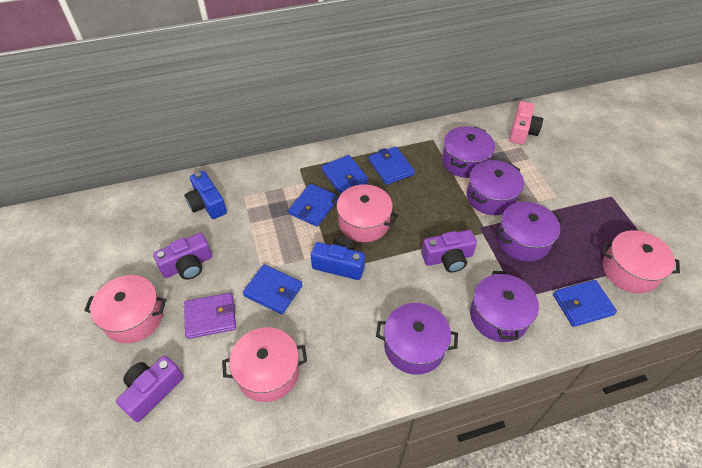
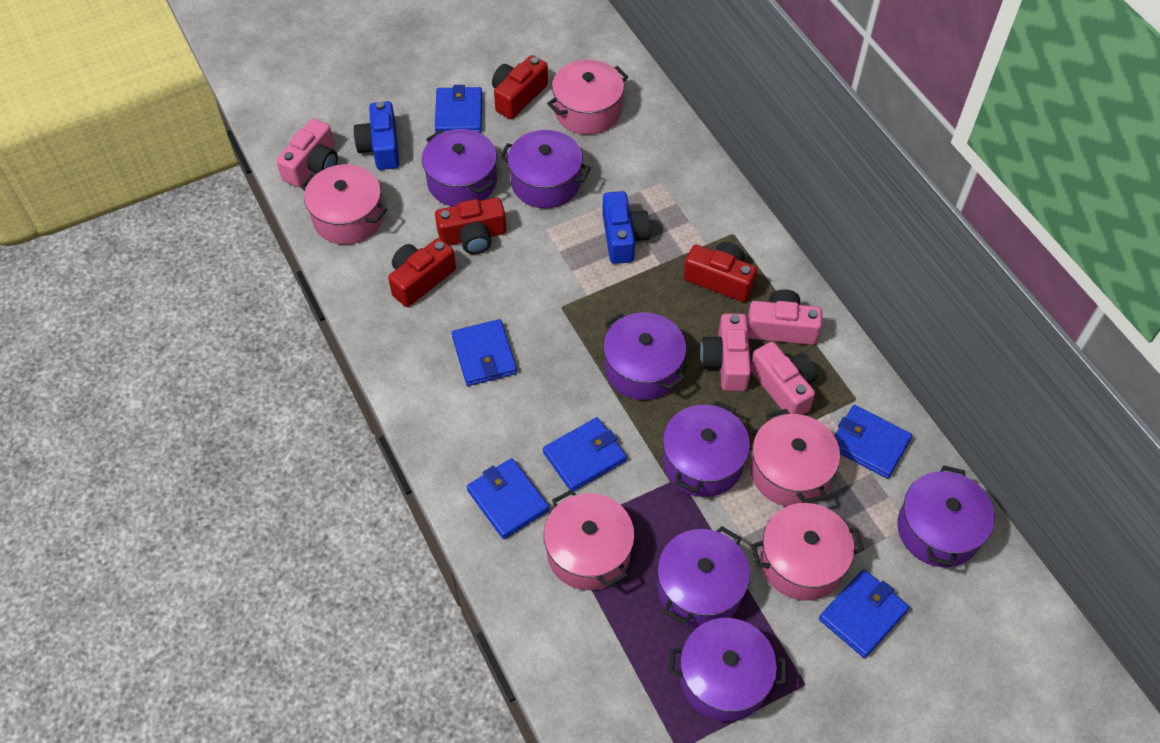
blue wallet: [243,264,302,314] [288,184,338,227] [322,155,369,193] [369,147,415,185] [553,280,617,327] = 5 -> [435,85,482,133] [452,319,517,386] [467,458,549,539] [543,417,627,491] [819,569,909,658] [834,405,912,479] = 6
pink camera: [509,101,543,144] = 1 -> [276,119,338,187] [700,314,751,391] [747,289,822,345] [751,342,817,415] = 4
pink pot: [84,275,166,343] [222,327,307,402] [331,184,398,242] [602,230,680,294] = 4 -> [300,164,387,245] [544,489,635,590] [547,60,628,135] [750,409,840,506] [751,503,864,601] = 5
purple camera: [116,356,184,422] [153,233,212,280] [421,230,477,273] = 3 -> none = 0
purple pot: [376,303,458,375] [442,126,495,178] [467,160,524,215] [470,271,539,342] [496,202,563,262] = 5 -> [422,129,497,206] [500,130,591,208] [603,313,686,400] [657,526,750,628] [663,401,750,497] [669,618,787,722] [897,465,995,567] = 7
purple wallet: [184,293,236,339] = 1 -> none = 0
red camera: none = 0 -> [388,238,456,307] [435,197,506,254] [492,55,548,119] [683,242,757,302] = 4

